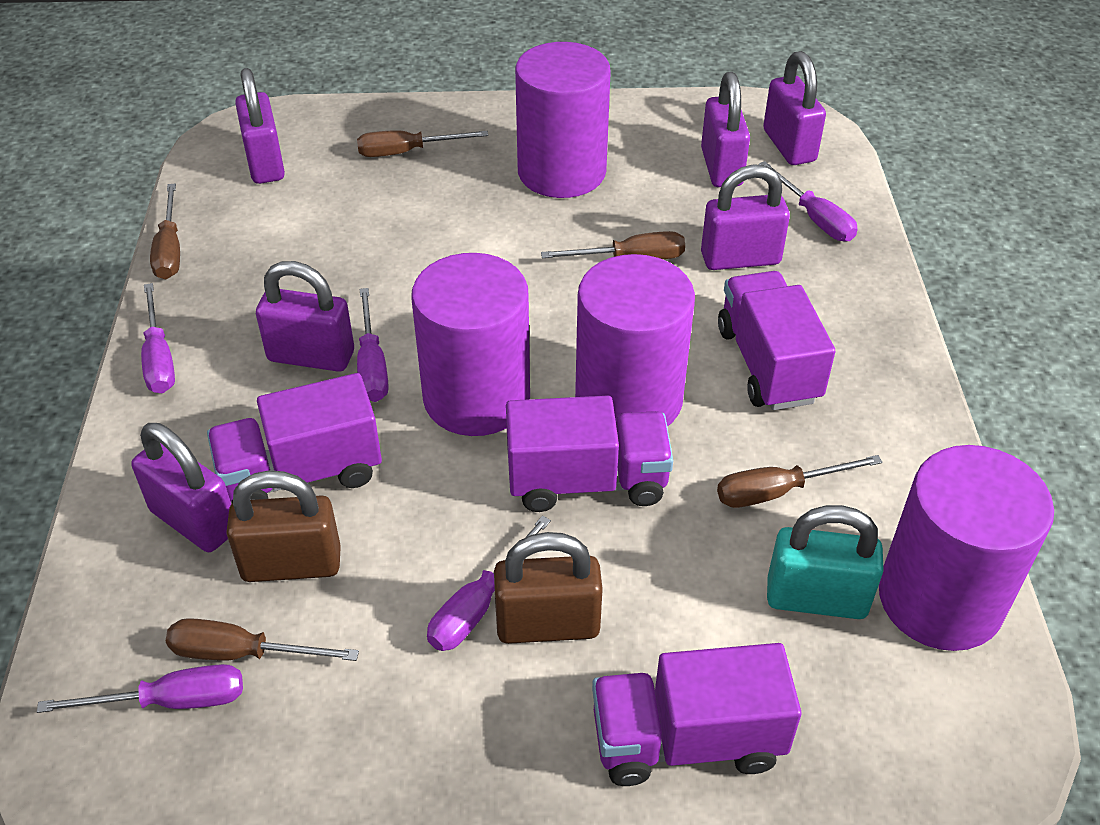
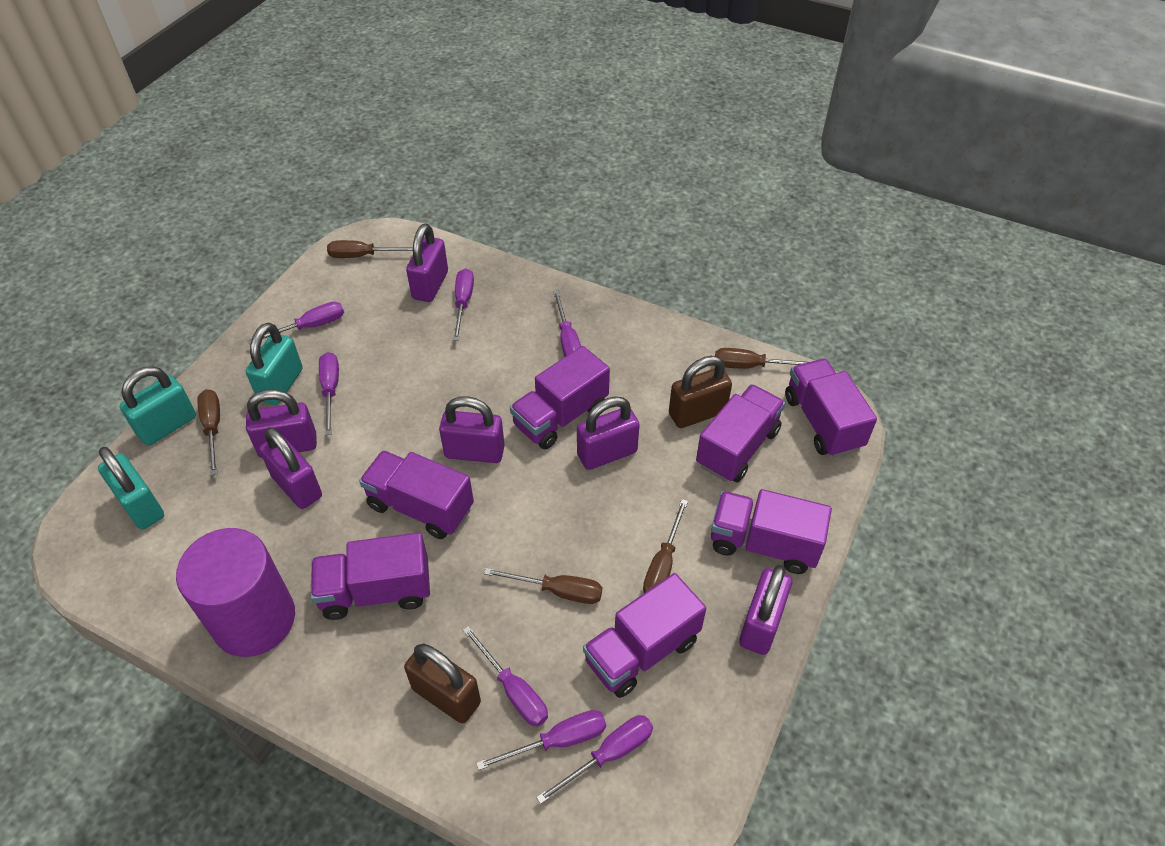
purple cylinder: [411,253,530,436] [515,42,611,198] [575,254,695,427] [879,445,1054,651] = 4 -> [176,528,295,657] = 1
purple screwdriver: [37,664,243,713] [141,283,175,393] [357,288,388,402] [427,516,551,651] [759,161,858,242] = 5 -> [247,302,344,345] [319,352,339,435] [453,268,474,341] [463,626,548,727] [476,710,606,770] [536,715,653,804] [553,291,581,357] = 7
purple truck: [207,373,382,503] [506,395,673,512] [592,643,802,786] [718,271,836,410] = 4 -> [311,533,430,620] [359,450,474,539] [510,346,610,449] [583,573,706,698] [696,384,785,482] [711,489,832,574] [785,359,877,457] = 7
turquoise padlock: [767,505,884,619] = 1 -> [98,447,164,529] [120,366,196,446] [246,323,303,405] = 3

